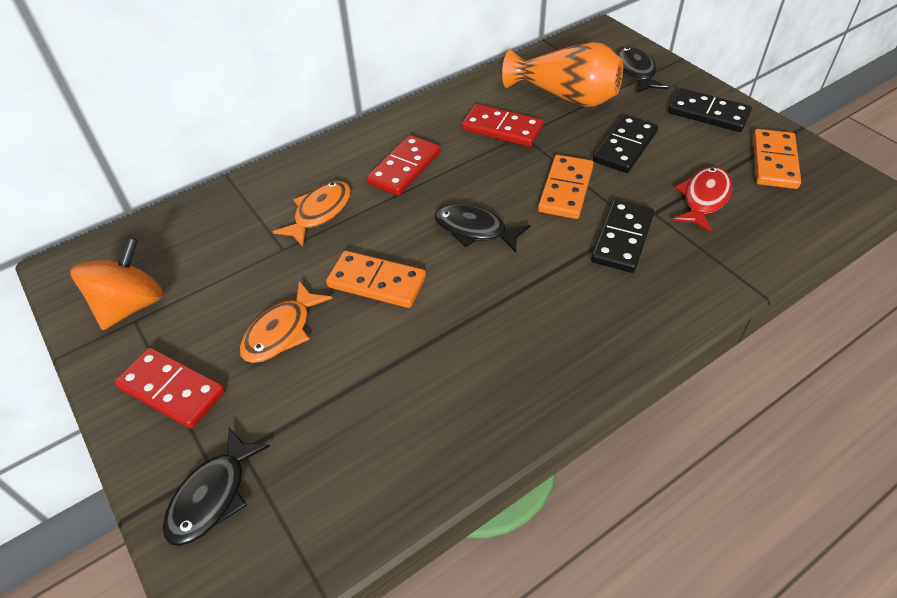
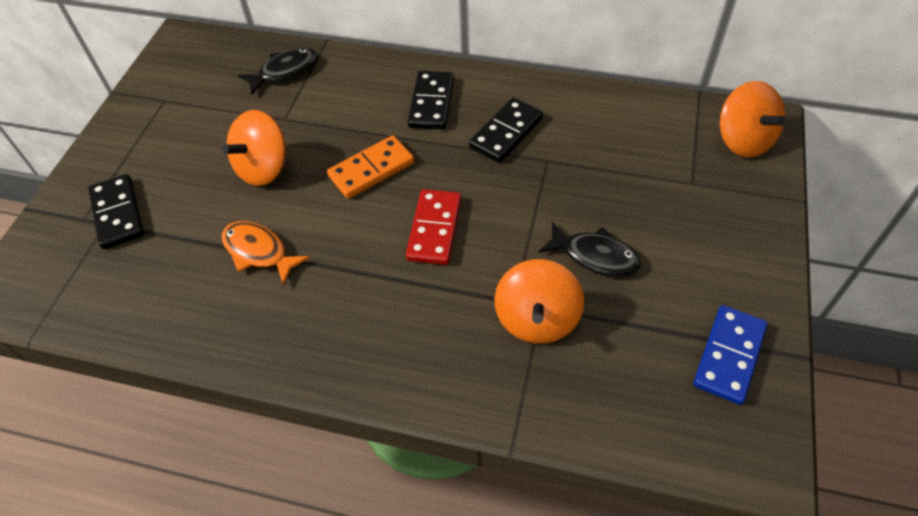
black fish: [163,428,270,546] [434,203,530,253] [617,46,668,93] = 3 -> [238,48,317,95] [538,222,641,276] = 2
blue domino: none = 0 -> [693,305,768,405] = 1
orange domino: [326,251,426,308] [538,155,594,219] [753,129,801,189] = 3 -> [327,135,414,199] = 1
orange fish: [240,281,332,363] [273,181,351,247] = 2 -> [221,221,310,286] = 1
orange spinning top: [70,237,163,330] = 1 -> [222,110,286,186] [495,259,584,344] [720,81,786,157] = 3
orange vase: [502,42,623,107] = 1 -> none = 0
red domino: [115,347,225,429] [366,135,441,196] [462,104,543,147] = 3 -> [406,189,462,265] = 1
red fish: [673,167,732,233] = 1 -> none = 0

